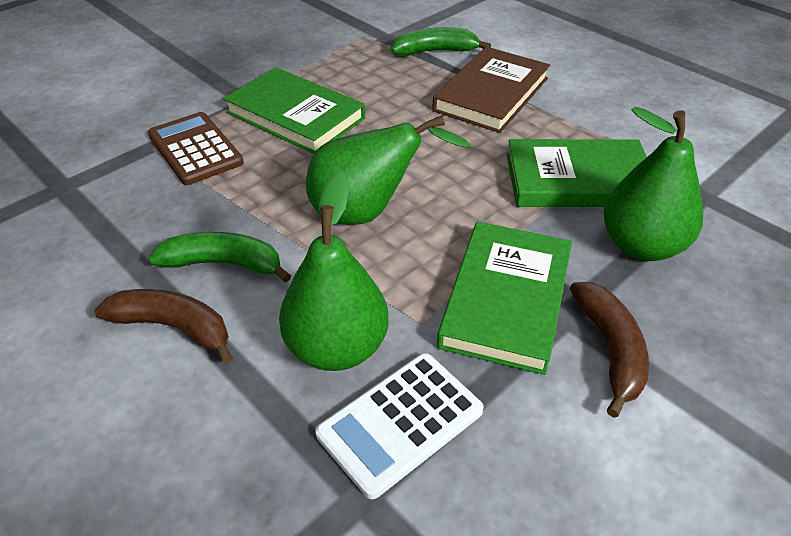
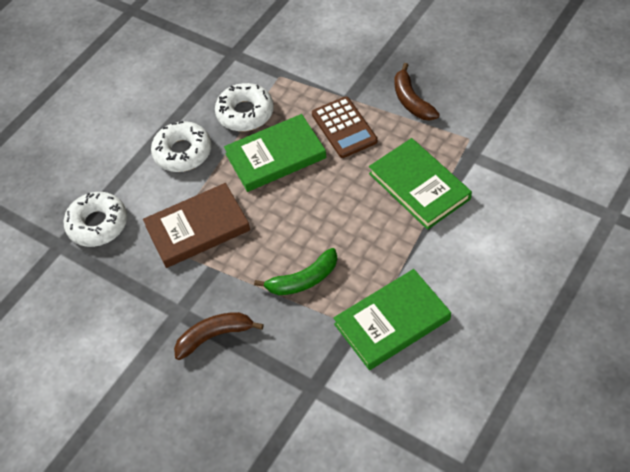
green banana: [148,232,291,282] [391,27,491,56] = 2 -> [254,248,337,295] = 1
green pear: [279,170,389,371] [306,115,471,225] [603,107,703,261] = 3 -> none = 0
white calculator: [315,353,484,499] = 1 -> none = 0
white donut: none = 0 -> [64,192,127,247] [151,121,211,172] [215,83,274,131] = 3

